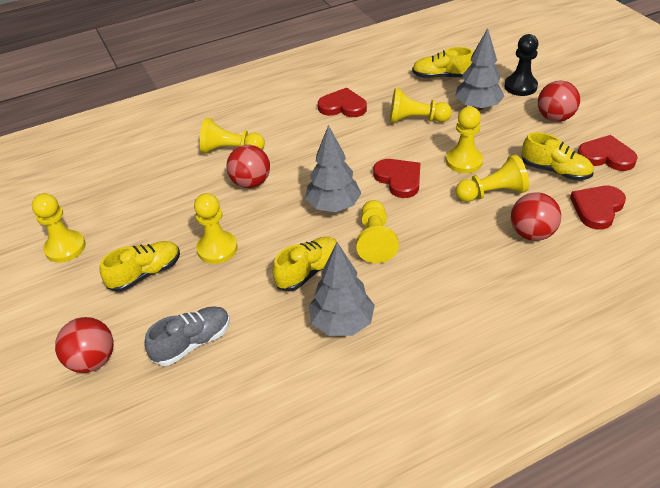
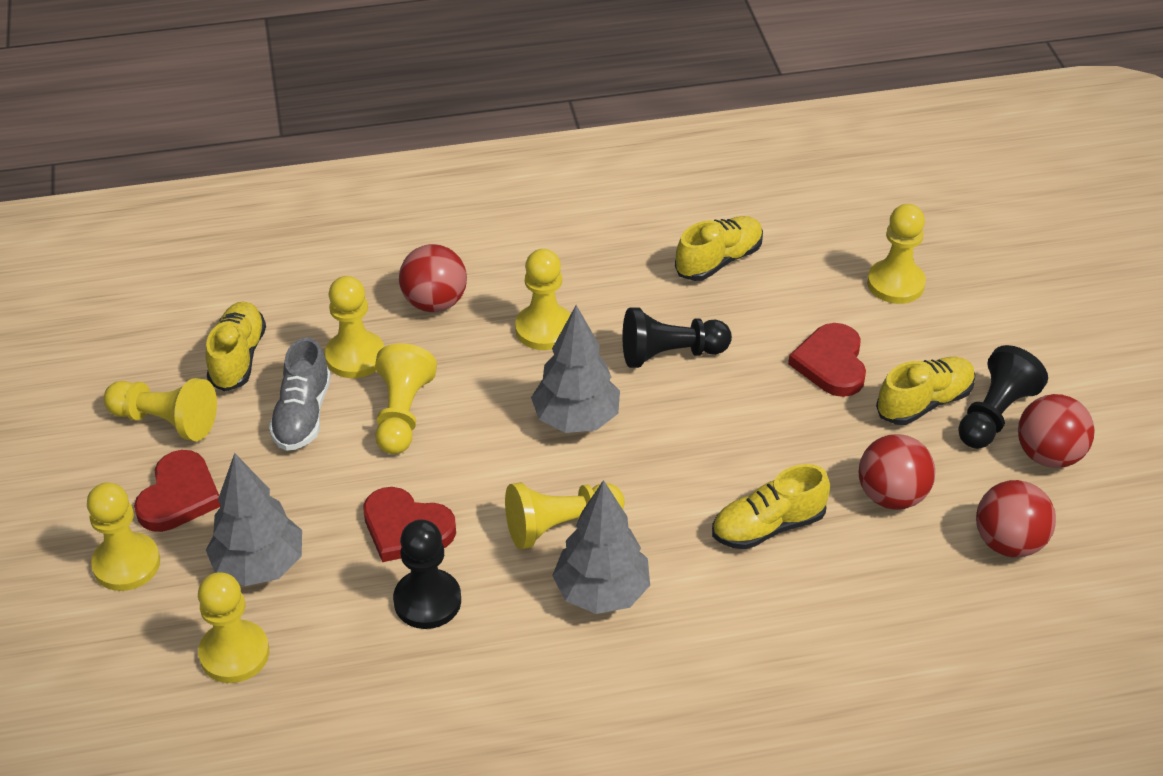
black pawn: [504,34,538,96] = 1 -> [393,519,461,629] [622,307,732,368] [958,345,1048,449] = 3
red heart: [318,88,367,117] [373,159,420,198] [570,186,626,230] [577,135,637,171] = 4 -> [134,450,221,532] [363,487,456,562] [788,323,866,397] = 3
yellow pawn: [32,193,86,263] [194,193,238,264] [200,118,265,153] [356,200,399,263] [390,88,452,123] [446,107,483,173] [456,155,529,202] = 7 -> [87,482,160,591] [104,378,217,441] [198,572,269,683] [325,276,384,378] [375,343,437,454] [505,482,625,549] [515,249,571,350] [867,204,926,304] = 8

